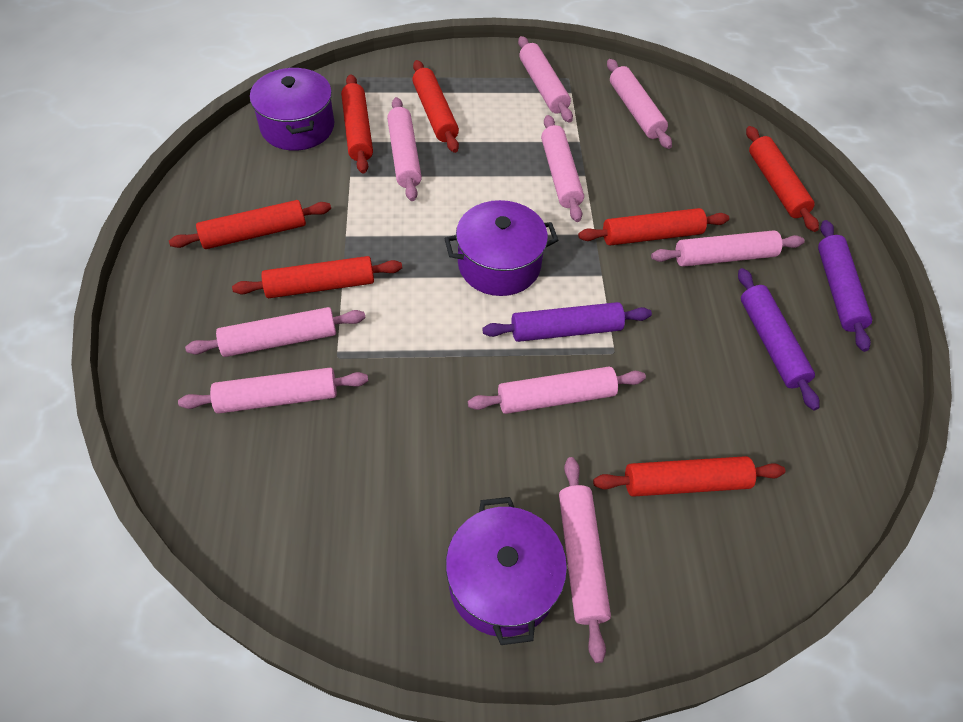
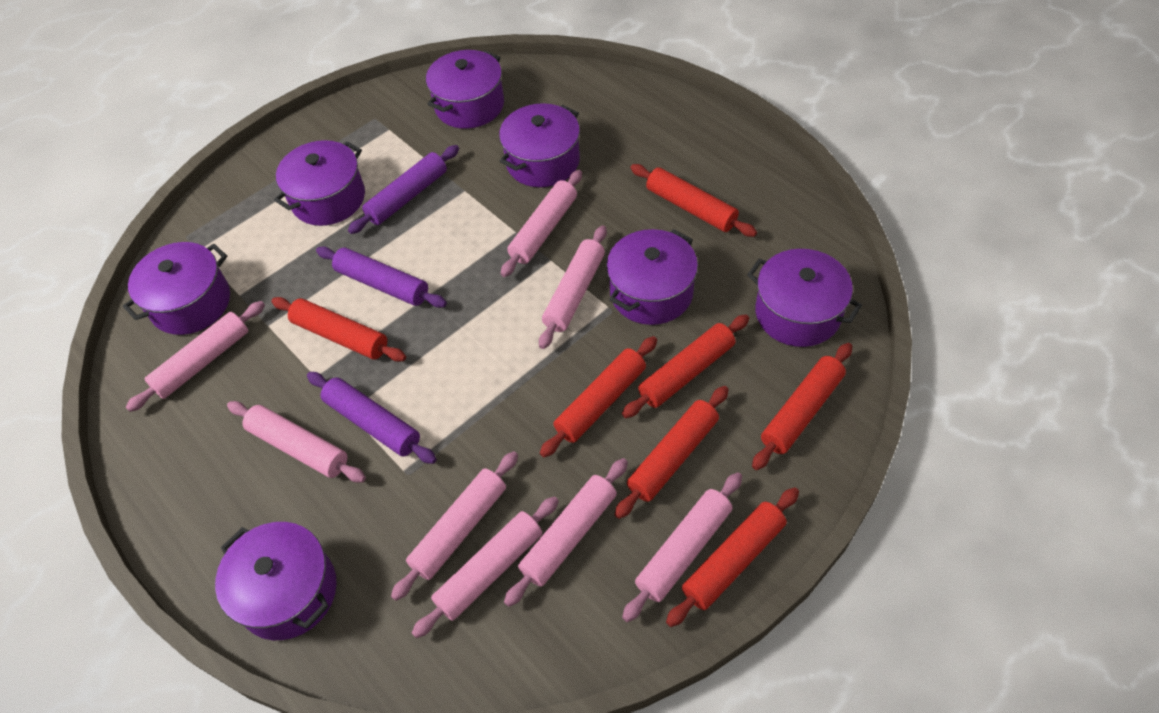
pink rolling pin: [178,368,368,414] [185,307,365,357] [387,97,422,201] [468,367,646,414] [518,36,573,123] [541,115,584,222] [559,457,611,663] [607,59,672,149] [651,230,805,267] = 9 -> [126,301,265,412] [227,401,366,483] [391,451,518,601] [412,496,559,638] [501,170,582,277] [504,458,628,607] [539,225,607,349] [622,472,742,622] = 8
purple pot: [250,67,334,151] [444,200,558,296] [446,497,567,645] = 3 -> [123,242,230,335] [215,522,337,640] [274,140,365,226] [426,50,504,129] [499,103,580,187] [606,229,698,325] [747,249,862,347] = 7

